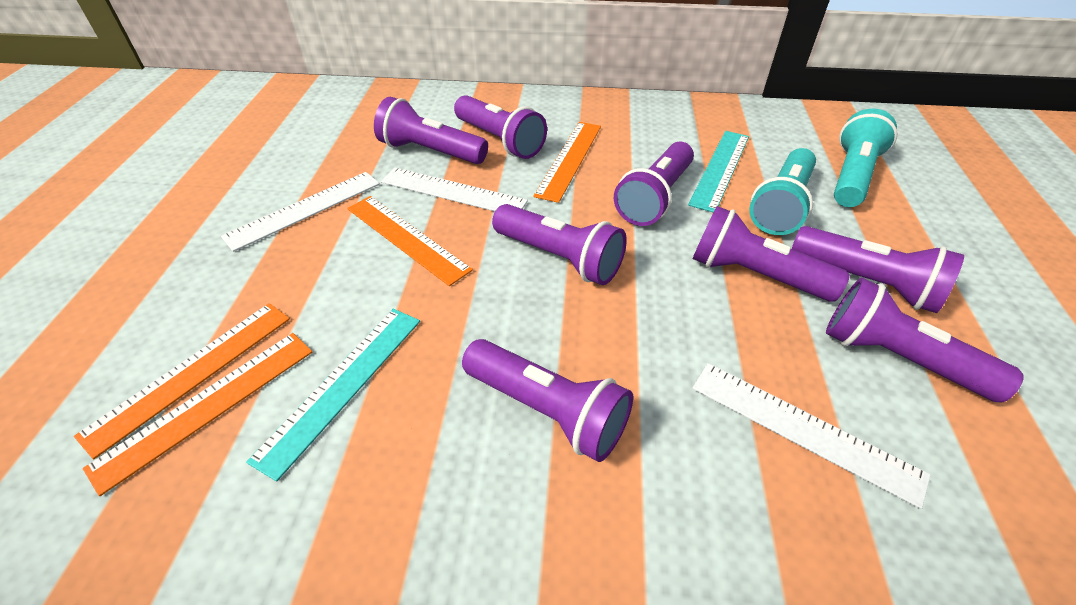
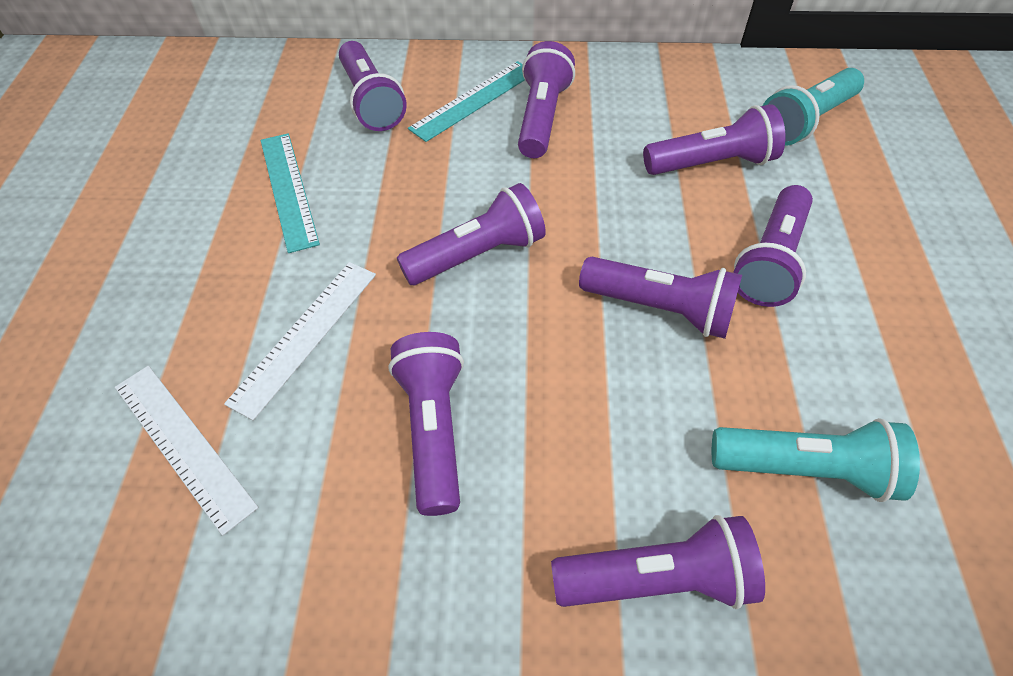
orange ruler: [74,303,290,459] [83,333,312,496] [347,196,473,286] [533,122,601,203] = 4 -> none = 0
white ruler: [221,172,380,252] [381,167,528,211] [692,363,930,509] = 3 -> [115,366,259,536] [224,262,376,421] = 2

